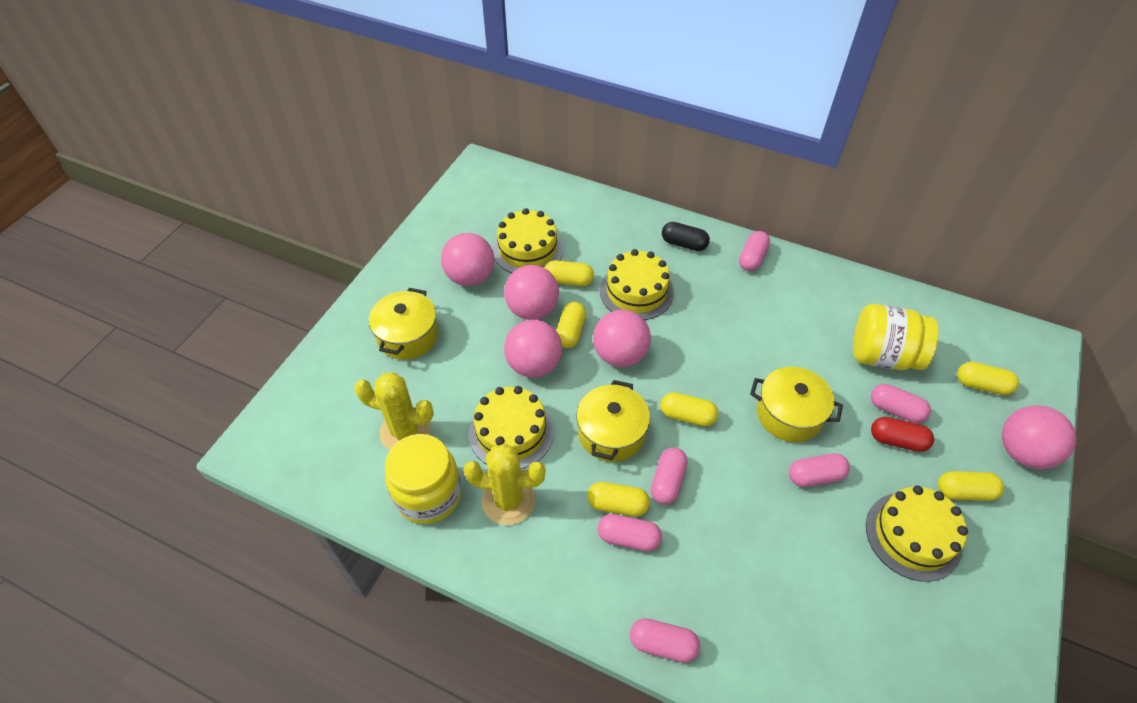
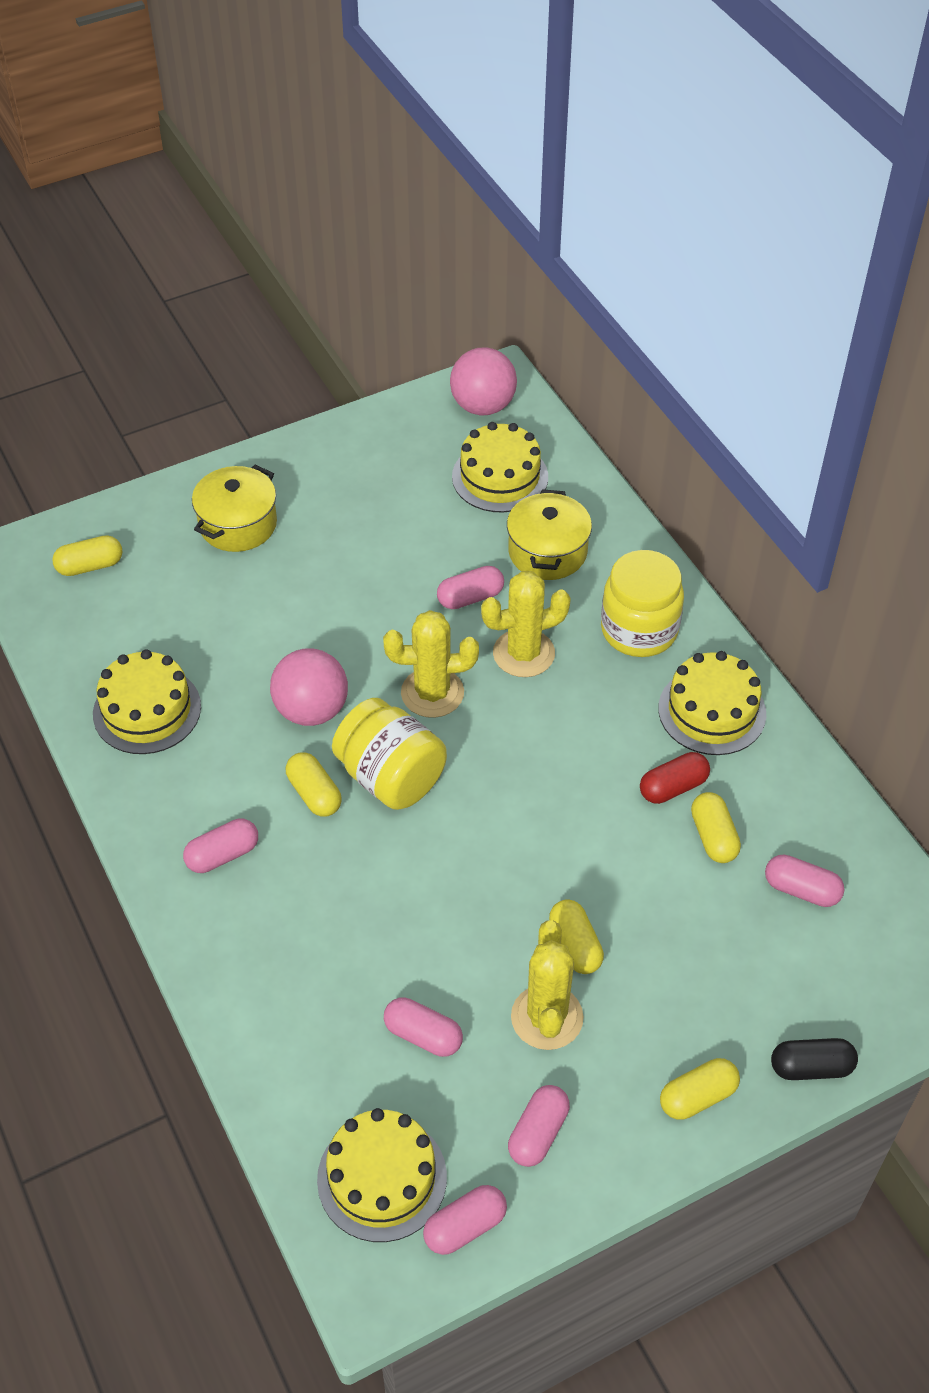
pink ball: [441,233,495,286] [504,265,559,320] [504,320,562,378] [593,310,651,367] [1002,406,1076,469] = 5 -> [270,649,348,726] [450,347,517,415] = 2
yellow cactus: [354,372,434,450] [463,444,546,525] = 2 -> [383,610,479,718] [481,571,571,677] [511,920,584,1050] = 3
yellow capsule: [544,260,594,286] [556,302,586,348] [587,482,650,516] [660,392,718,426] [938,471,1004,501] [957,362,1019,395] = 6 -> [52,535,122,576] [286,752,342,817] [549,899,604,974] [660,1058,740,1120] [691,792,741,863] = 5
yellow pot: [369,288,438,360] [576,380,650,462] [750,367,843,442] = 3 -> [192,465,277,552] [507,489,592,580] = 2

